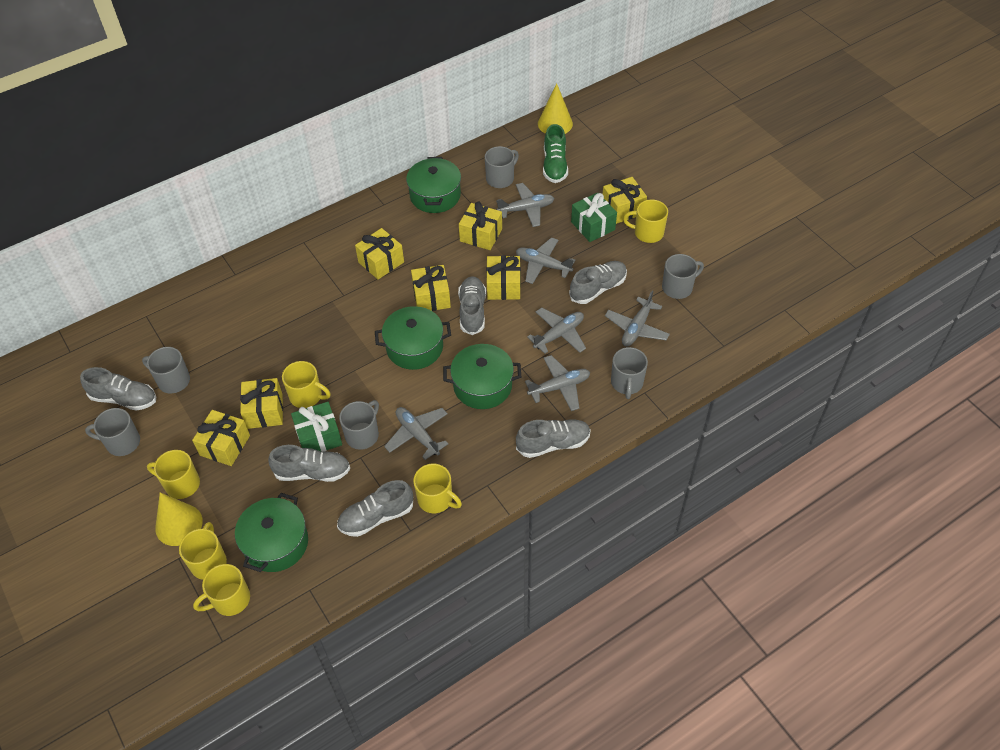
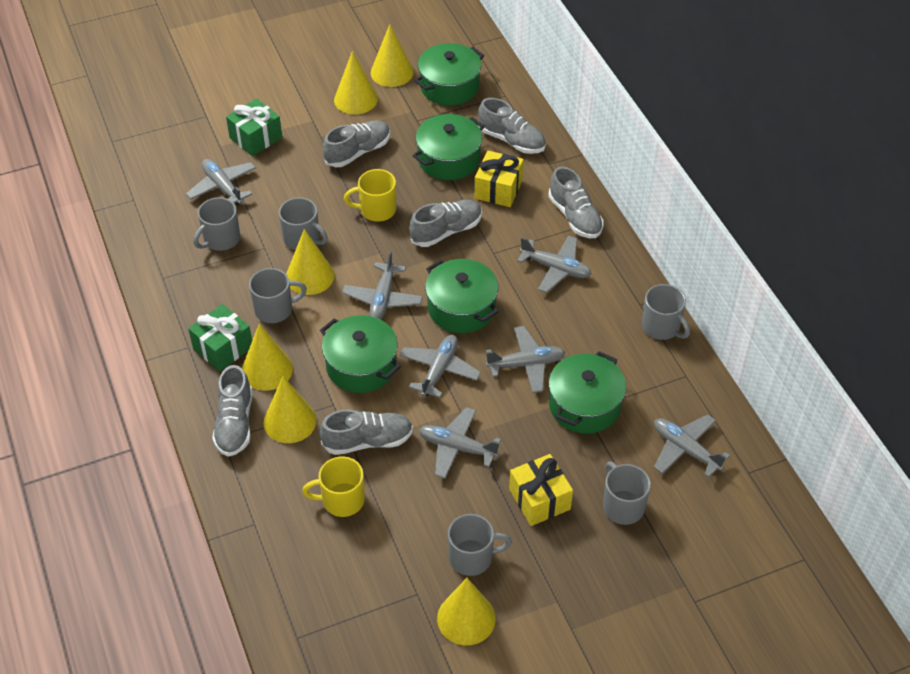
green pot: [235,493,308,572] [375,306,451,370] [406,157,461,213] [443,344,521,409] = 4 -> [320,315,401,393] [413,114,485,180] [414,43,484,106] [425,259,499,333] [549,351,626,434] = 5
green shoe: [543,124,568,183] = 1 -> none = 0
grey plane: [384,407,448,460] [496,183,554,227] [516,237,575,284] [525,355,590,411] [527,308,586,354] [605,291,670,346] = 6 -> [186,159,256,206] [342,251,423,320] [400,335,481,398] [419,407,501,478] [485,326,565,393] [517,235,591,293] [654,414,730,478] = 7
yellow cone: [155,492,203,546] [538,83,573,134] = 2 -> [242,324,293,391] [263,376,317,443] [286,229,335,295] [334,51,378,115] [371,24,414,87] [437,578,496,645] = 6
yellow gift: [192,410,250,466] [240,378,283,429] [355,228,404,280] [411,265,451,311] [459,201,502,250] [486,255,521,300] [603,177,647,224] = 7 -> [475,151,524,207] [509,454,573,526] = 2
yellow mug: [147,450,200,499] [179,522,227,580] [193,564,250,616] [282,361,331,408] [413,464,462,513] [623,199,668,243] = 6 -> [302,457,365,517] [344,169,396,222] = 2

